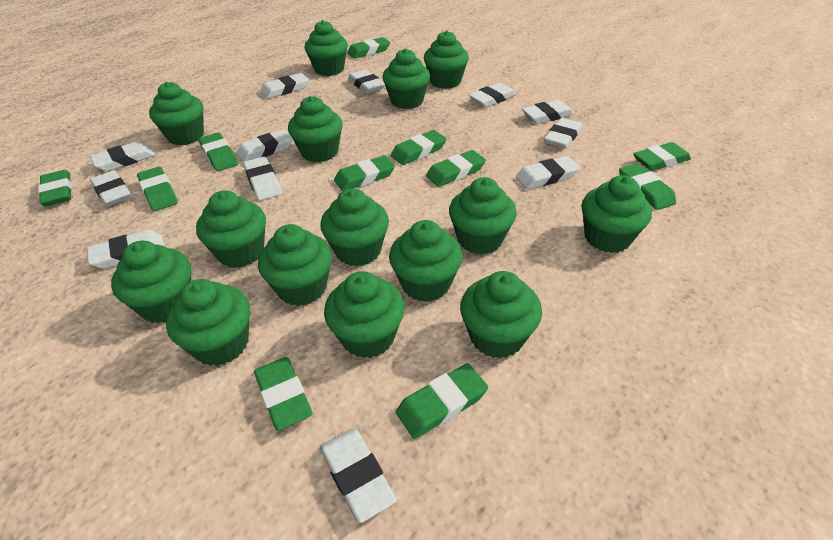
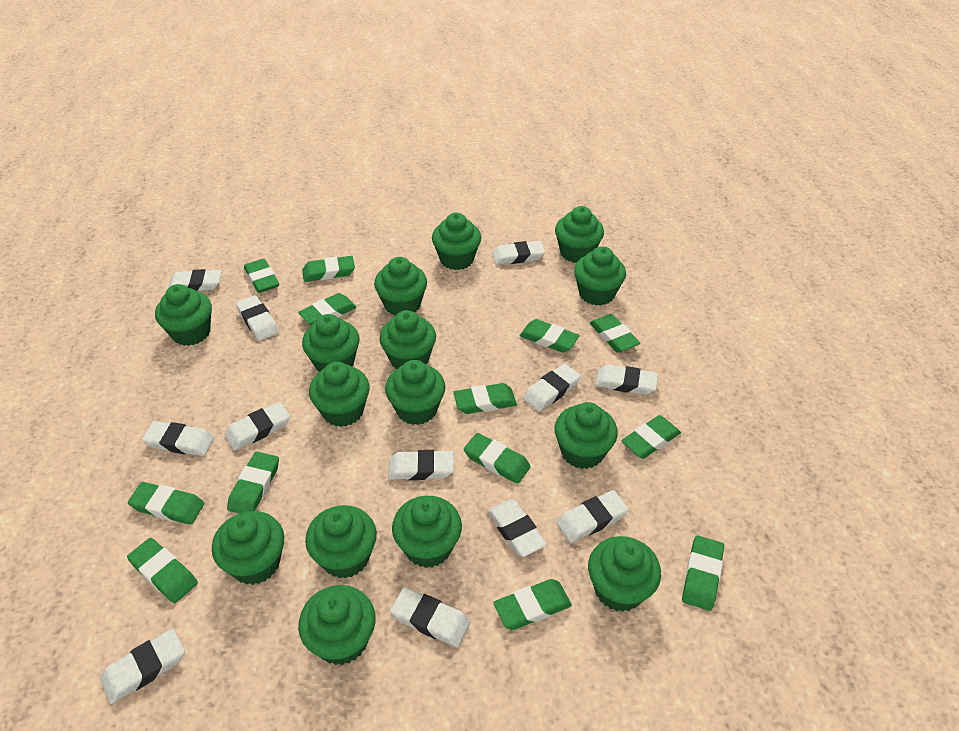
green eraser: [38,170,72,206] [137,167,178,211] [199,132,238,171] [254,357,313,431] [334,155,395,191] [347,37,390,58] [391,130,446,165] [396,363,488,439] [426,150,486,187] [619,163,676,210] [633,142,691,171] = 11 -> [127,538,198,603] [128,482,204,525] [227,452,279,513] [244,259,279,293] [298,293,357,325] [302,256,355,282] [453,383,517,414] [464,433,531,484] [494,579,572,630] [520,319,580,353] [590,314,640,353] [621,415,681,459] [682,536,724,611] = 13

